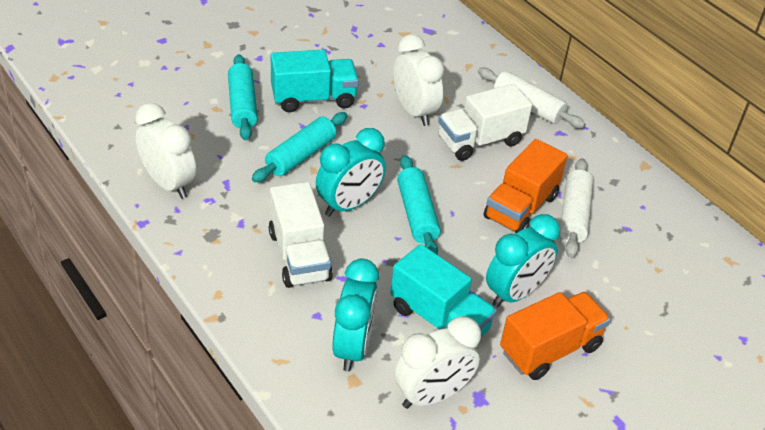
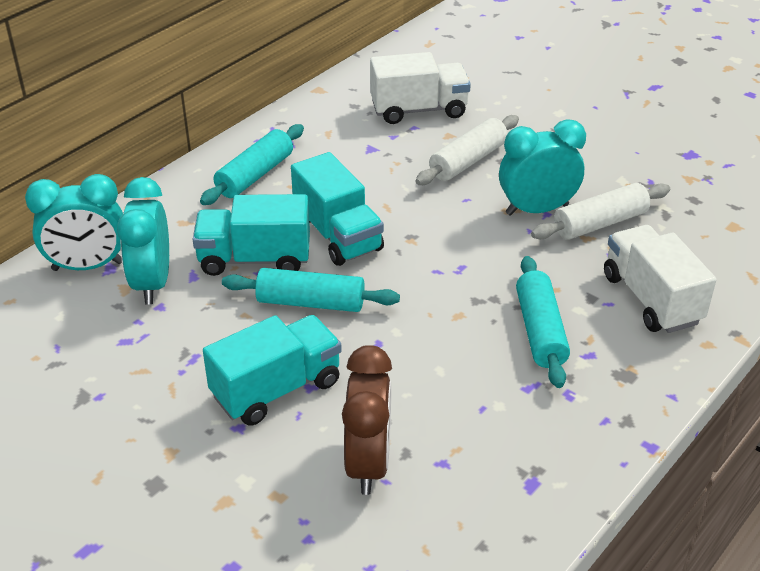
brown clock: none = 0 -> [342,345,392,495] = 1
orange truck: [483,139,568,233] [500,292,610,380] = 2 -> none = 0
turquoise truck: [271,49,359,112] [390,244,497,337] = 2 -> [193,194,310,276] [203,315,342,426] [291,152,384,266] = 3
white clock: [135,103,196,199] [393,34,444,126] [395,316,481,409] = 3 -> none = 0

